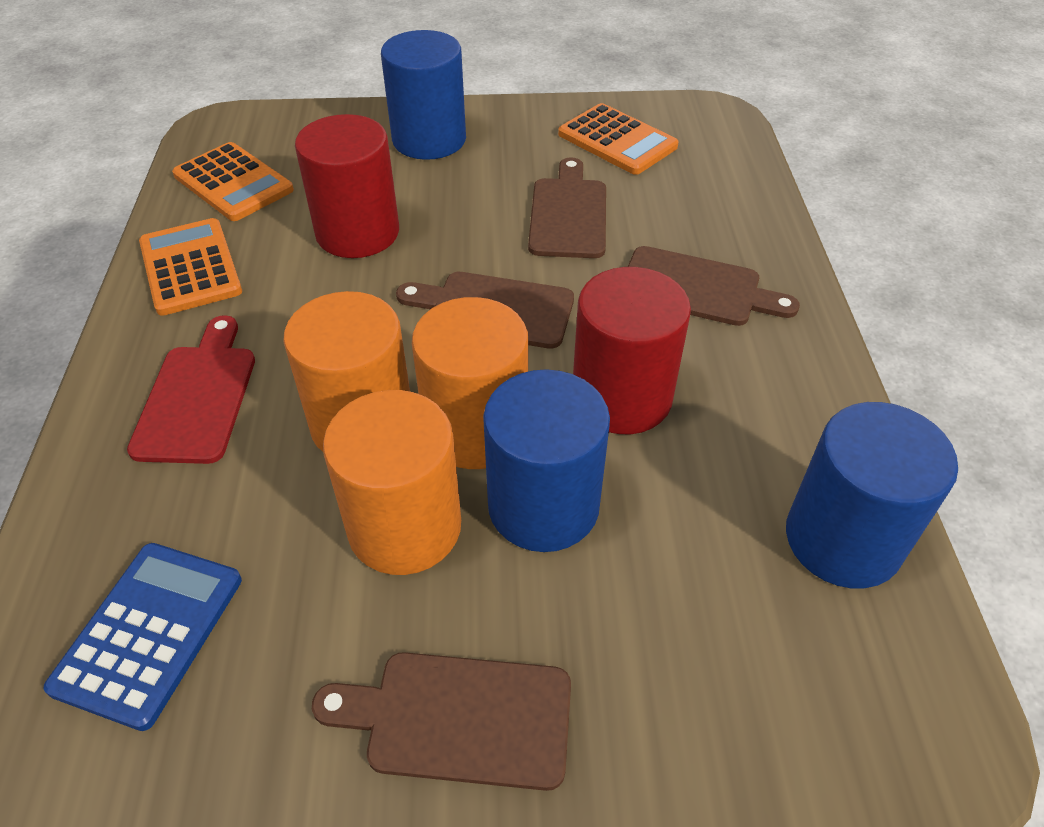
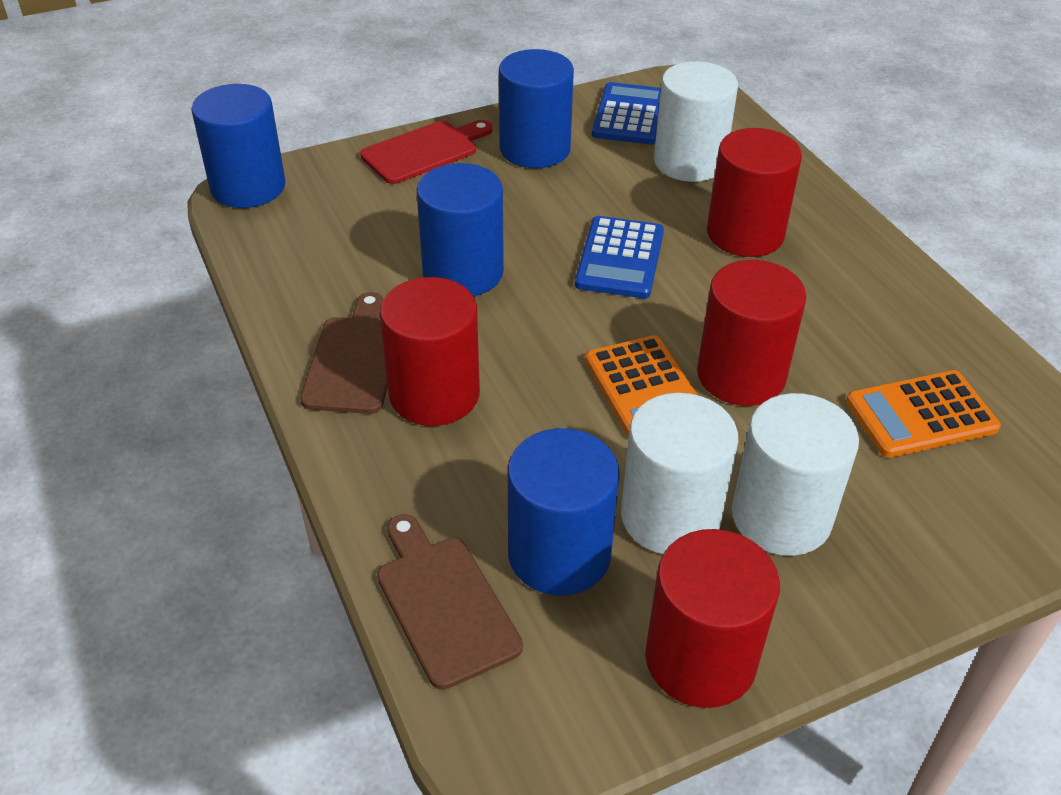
blue calculator: [43,543,242,731] = 1 -> [575,216,664,299] [592,82,661,144] = 2
blue cylinder: [381,30,466,160] [483,369,610,552] [786,402,958,589] = 3 -> [191,84,285,208] [416,163,504,296] [499,49,574,168] [508,428,620,595] = 4
brown cutting board: [312,652,571,791] [396,272,574,349] [528,157,606,258] [628,246,800,326] = 4 -> [300,292,388,414] [377,514,523,690] = 2
orange calculator: [139,218,242,316] [172,142,294,221] [558,103,679,175] = 3 -> [585,335,698,437] [846,370,1001,458] = 2
orange cylinder: [283,291,410,452] [323,390,461,575] [412,297,528,469] = 3 -> none = 0
red cylinder: [295,114,399,258] [573,267,691,434] = 2 -> [379,277,480,426] [645,529,780,708] [697,260,806,406] [707,128,802,257] = 4
white cylinder: none = 0 -> [621,393,738,554] [654,61,738,182] [732,393,859,556] = 3

